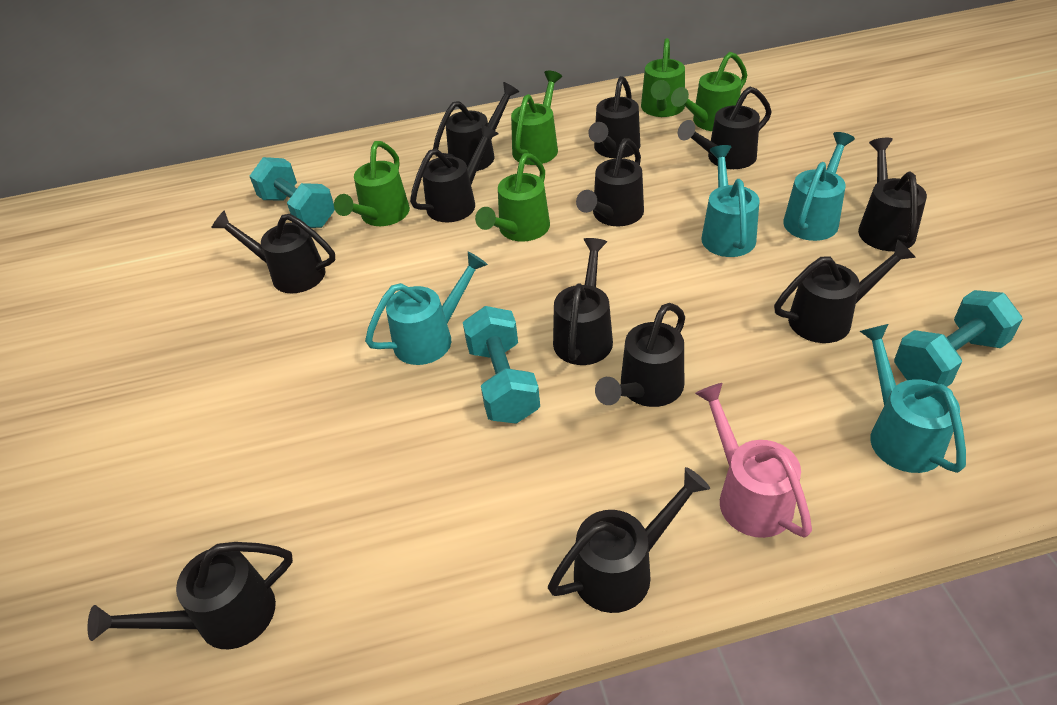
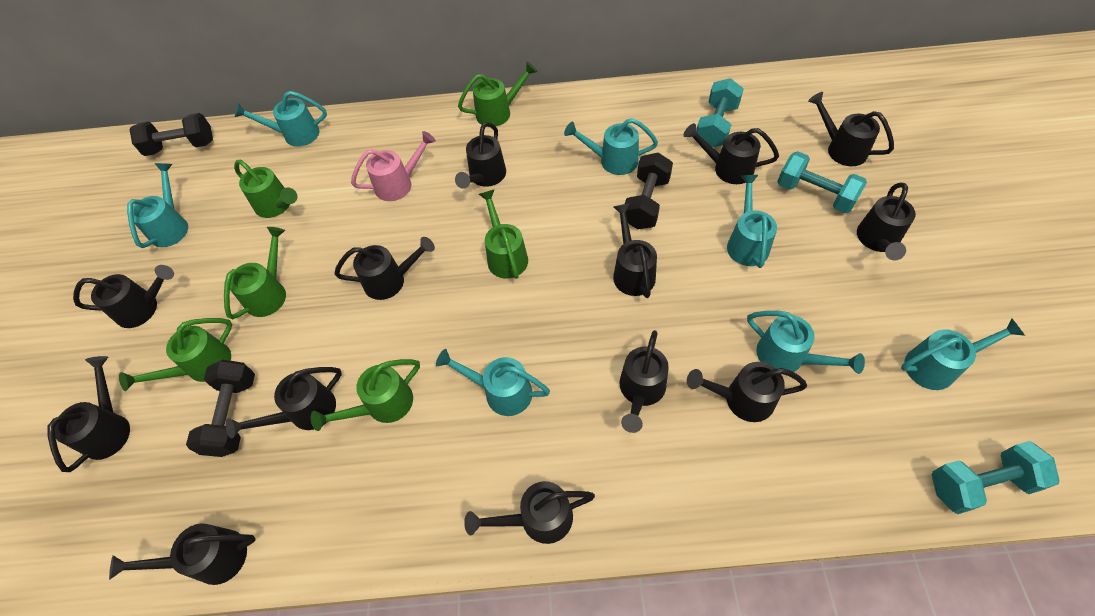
black dumbbell: none = 0 -> [129,113,213,156] [186,360,255,457] [625,153,673,229] = 3
black watering can: [88,542,293,649] [211,210,335,293] [410,124,498,222] [433,82,519,171] [548,467,710,613] [553,238,613,365] [576,138,644,226] [588,76,640,158] [595,303,685,407] [678,87,772,169] [774,239,916,343] [858,138,927,251] = 12 -> [48,356,130,472] [73,265,174,328] [109,523,256,585] [226,367,342,438] [334,237,435,300] [455,122,506,189] [464,481,595,544] [613,203,657,298] [620,330,669,433] [683,123,779,184] [687,362,807,422] [808,92,894,166] [857,183,916,260] = 13
green watering can: [334,141,410,226] [475,153,550,241] [511,71,562,165] [641,38,685,117] [671,52,747,131] = 5 -> [119,318,232,391] [224,227,286,319] [234,160,298,218] [311,359,420,431] [458,62,538,126] [479,189,528,279] = 6
turquoise watering can: [365,252,488,365] [701,145,760,257] [783,132,855,241] [860,324,966,473] = 4 -> [127,163,188,248] [235,91,327,147] [436,349,550,416] [564,118,658,175] [727,175,777,268] [747,311,865,374] [901,318,1025,390] = 7

